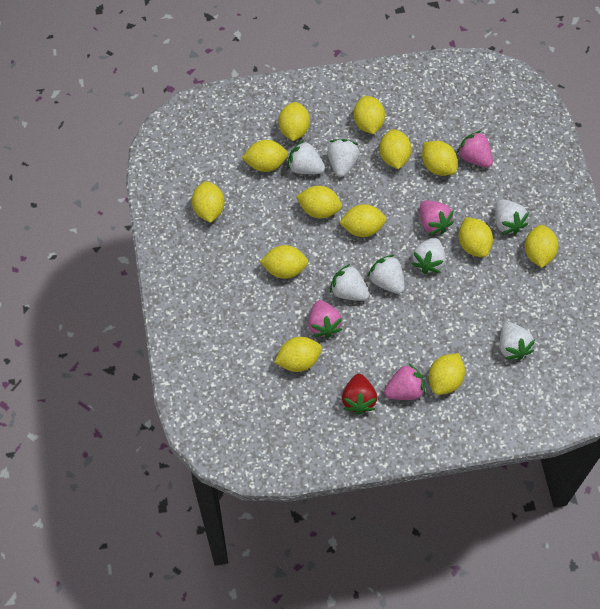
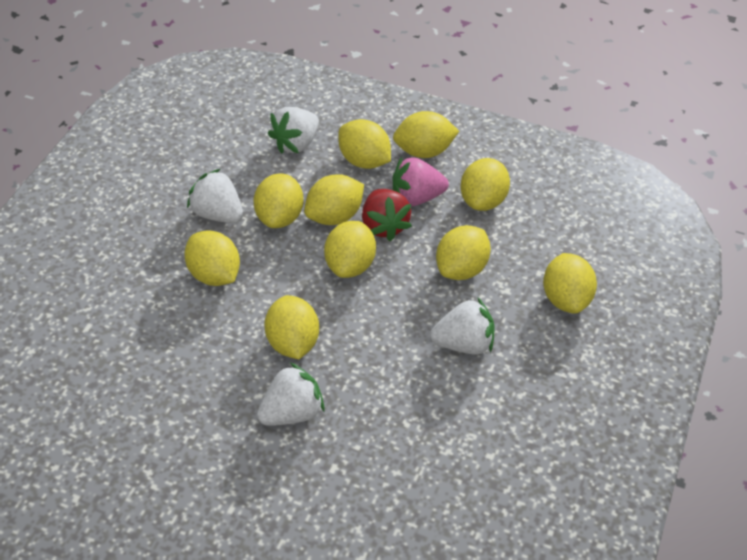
pink strawberry: [308,300,342,339] [384,363,426,400] [420,200,454,235] [457,131,493,168] = 4 -> [392,157,449,206] = 1
white strawberry: [287,140,325,174] [327,139,360,177] [330,264,369,301] [367,255,405,294] [412,237,446,274] [495,200,529,235] [500,322,535,361] = 7 -> [187,169,243,223] [257,363,325,426] [268,107,319,154] [430,298,495,355] = 4
yellow lemon: [192,181,225,223] [242,140,288,172] [260,245,308,279] [274,337,322,372] [279,102,310,141] [296,186,342,218] [339,204,386,237] [353,96,385,134] [379,129,412,169] [422,141,457,176] [429,353,465,395] [459,217,493,258] [524,225,559,268] = 13 -> [184,230,240,286] [254,174,303,228] [264,295,319,359] [304,174,364,225] [324,221,376,278] [338,119,391,169] [393,111,459,158] [436,225,491,280] [461,158,510,211] [543,253,597,314] = 10

